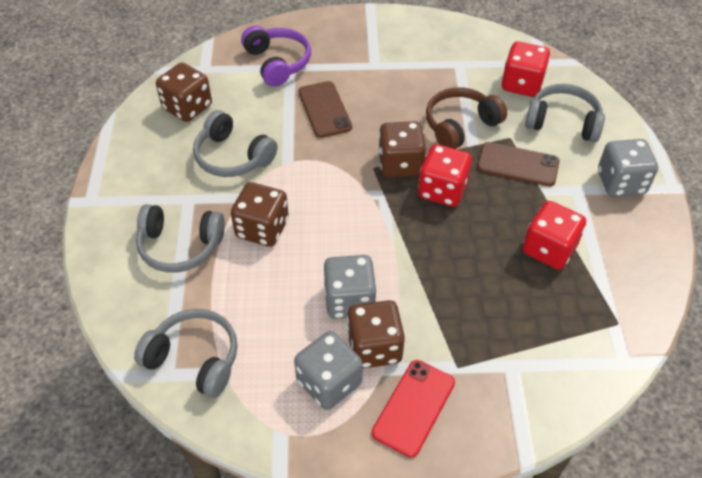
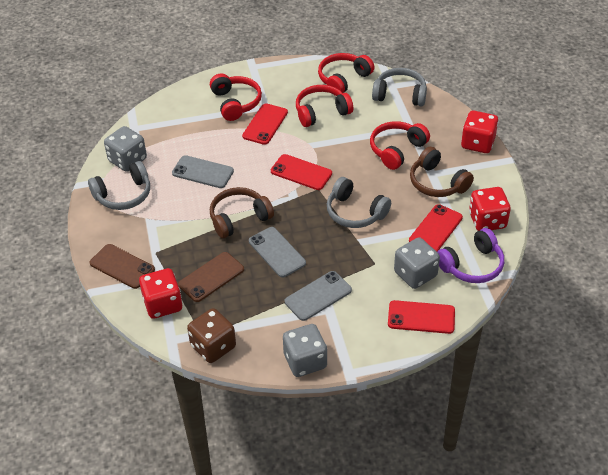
brown dice: [156,62,212,122] [231,182,289,247] [347,300,405,368] [378,121,426,178] = 4 -> [187,308,236,363] = 1
brown headphones: [426,87,507,149] = 1 -> [210,187,274,239] [410,147,474,197] = 2
grey headphones: [134,309,238,398] [136,204,225,273] [193,110,278,177] [525,84,605,142] = 4 -> [88,161,150,210] [327,177,391,228] [372,68,427,106] = 3
grey phone: none = 0 -> [172,155,234,188] [249,227,306,278] [285,271,352,321] = 3
red headphones: none = 0 -> [210,74,262,121] [296,85,353,127] [318,53,375,96] [370,121,430,170] = 4
red phone: [372,360,455,458] = 1 -> [242,103,288,145] [271,154,332,190] [388,300,455,334] [409,204,463,252] = 4

